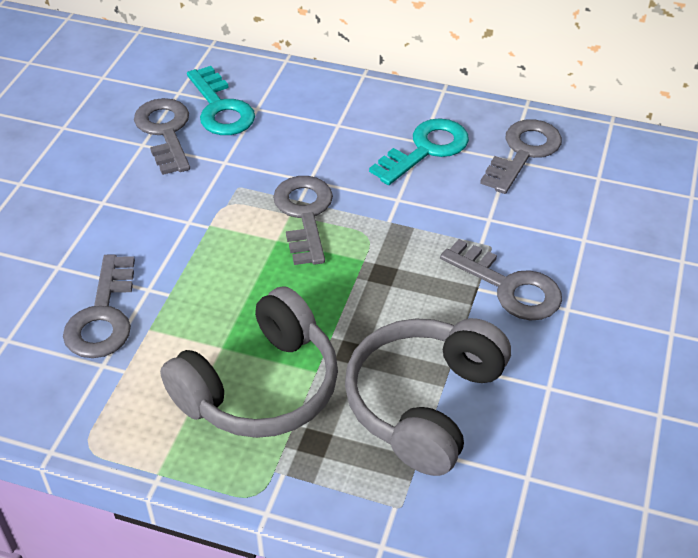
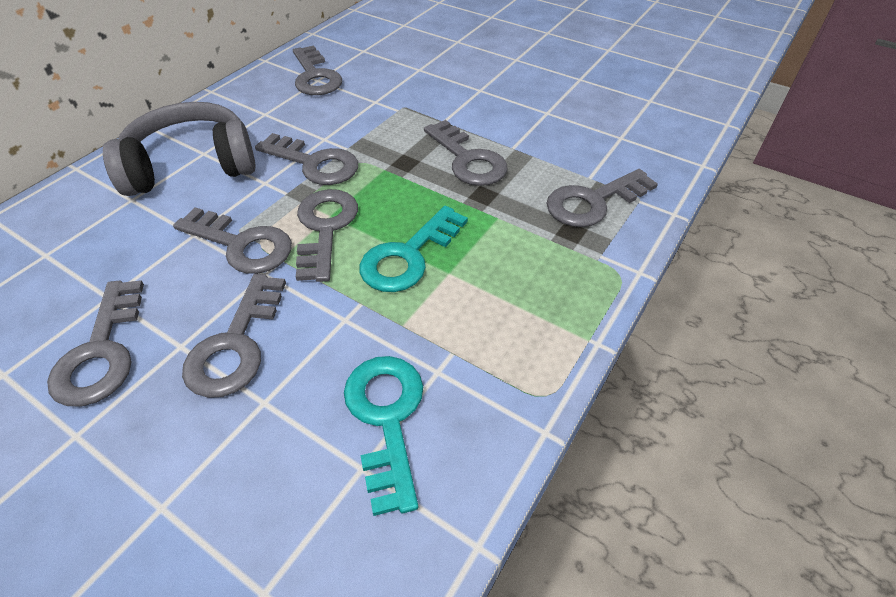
grey headphones: [160,287,338,438] [345,318,511,476] = 2 -> [103,102,256,196] = 1
grey key: [63,255,135,358] [134,98,190,175] [273,176,333,265] [440,239,562,320] [480,119,562,194] = 5 -> [47,280,144,406] [173,208,292,274] [182,274,286,398] [255,133,358,185] [293,45,342,95] [296,189,358,282] [424,120,507,186] [546,169,658,227] = 8

